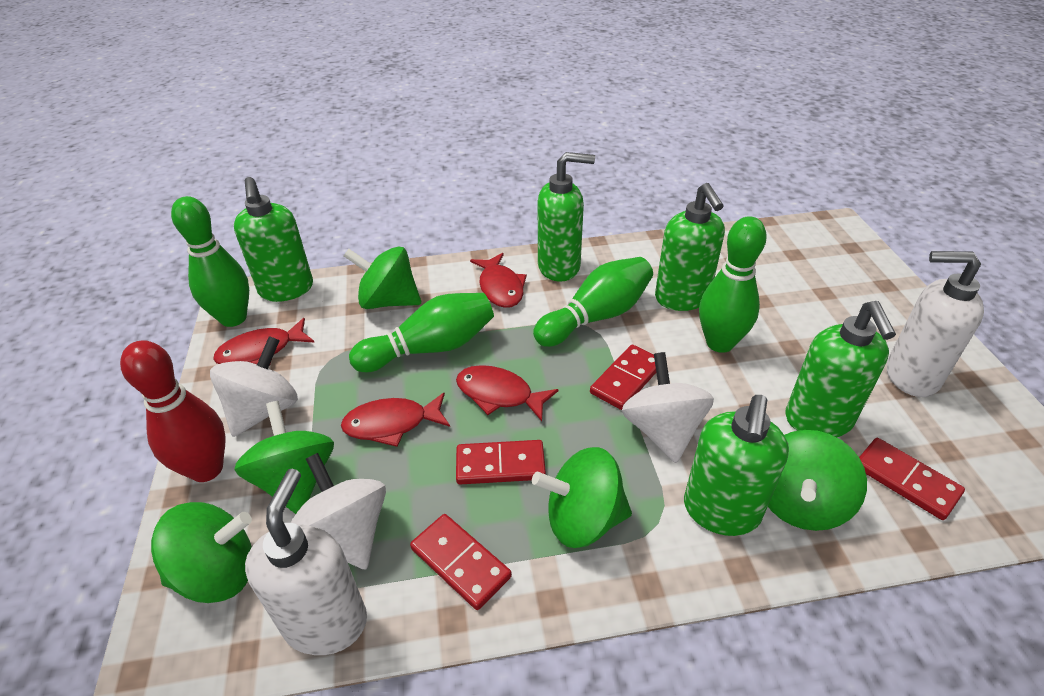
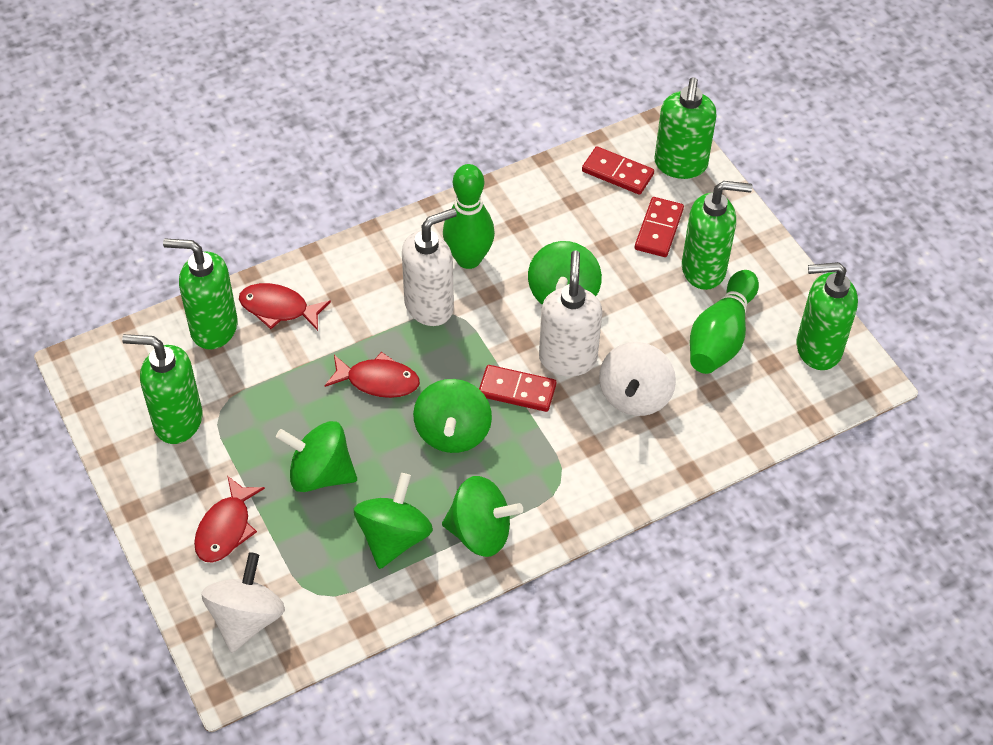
green bowling pin: [171,196,249,327] [349,293,494,372] [533,257,653,347] [699,216,767,353] = 4 -> [443,164,495,269] [690,270,759,374] = 2
red bowling pin: [120,340,226,482] = 1 -> none = 0
red domino: [410,514,512,610] [456,440,546,485] [590,345,656,410] [859,438,965,520] = 4 -> [479,365,556,412] [582,146,654,195] [635,197,684,257] = 3
red fish: [213,318,315,366] [341,393,450,447] [456,365,558,421] [470,253,527,308] = 4 -> [194,476,265,563] [239,283,331,331] [325,352,420,398] = 3
white spinning top: [210,336,298,437] [290,453,386,569] [622,352,714,463] = 3 -> [202,552,285,653] [599,342,676,416] = 2

